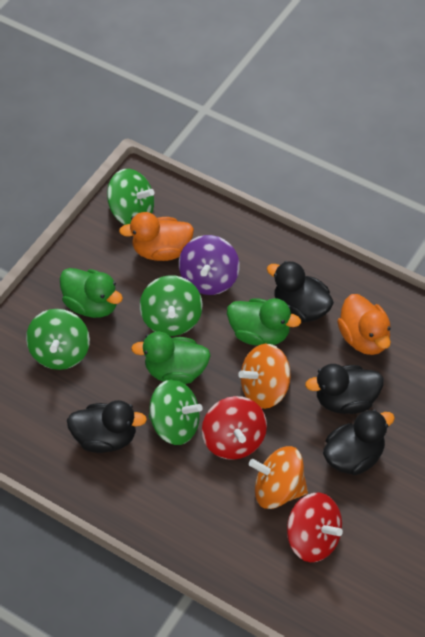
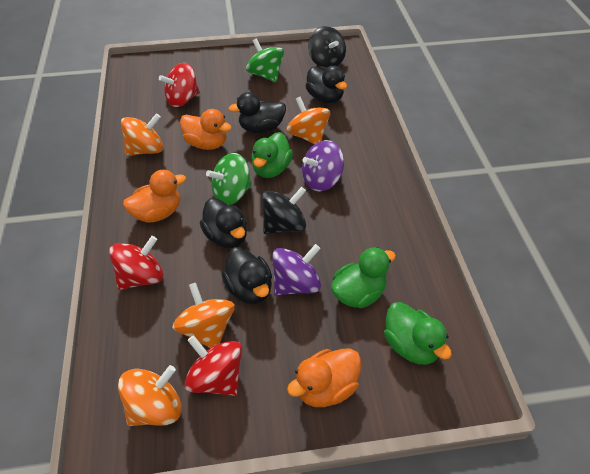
black spinning top: none = 0 -> [262,187,306,234] [308,26,346,69] = 2
green spinning top: [26,309,90,370] [107,169,154,225] [140,275,202,336] [149,379,202,445] = 4 -> [206,153,252,205] [246,38,284,82] = 2
orange duck: [119,212,194,261] [337,294,391,355] = 2 -> [123,170,186,223] [180,109,232,150] [287,348,361,407] = 3
orange spinning top: [238,344,291,409] [249,446,308,509] = 2 -> [118,365,182,426] [121,113,163,156] [173,283,235,348] [286,97,330,144] = 4
purple spinning top: [179,235,240,295] = 1 -> [272,244,321,296] [302,140,344,191] = 2
red spinning top: [202,396,267,460] [287,493,343,562] = 2 -> [109,236,164,290] [159,63,200,107] [184,335,242,396] = 3

